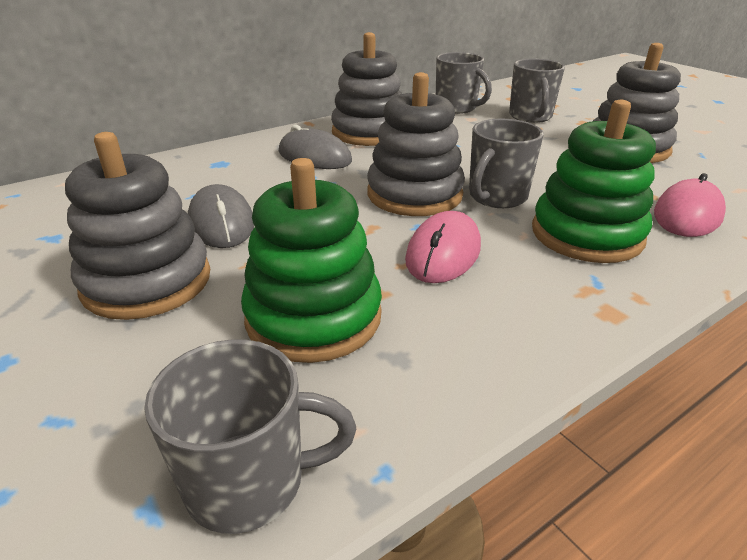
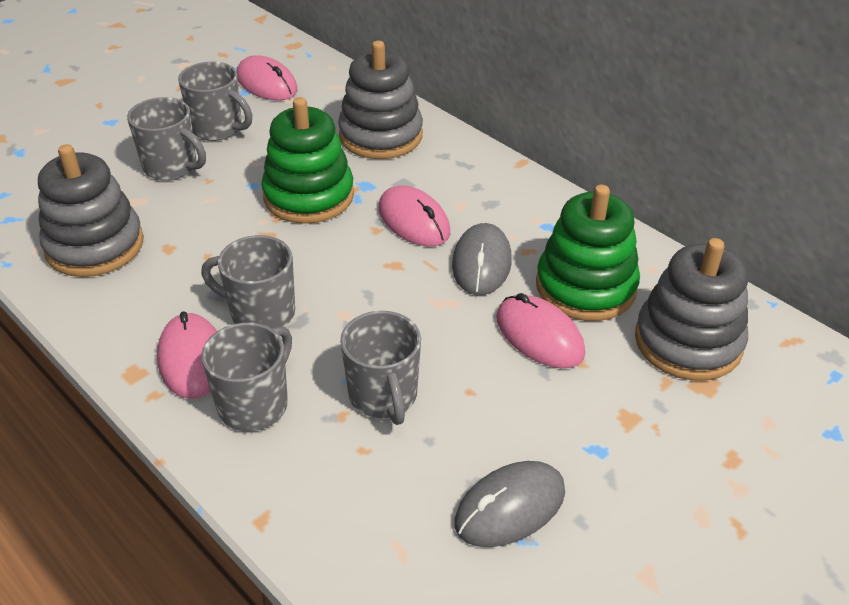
grey mug: [144,340,356,534] [436,52,492,114] [469,119,544,208] [509,59,565,123] = 4 -> [127,97,206,180] [178,62,252,141] [201,235,295,328] [201,322,292,431] [340,311,421,425] = 5
grey stacking toy: [65,132,210,320] [331,32,402,146] [367,72,465,216] [593,43,681,163] = 4 -> [38,144,144,277] [338,41,423,159] [635,238,748,381] = 3
pink mouse: [405,211,481,283] [654,173,726,237] = 2 -> [157,311,217,399] [237,55,297,100] [378,185,450,246] [496,293,585,368] = 4

